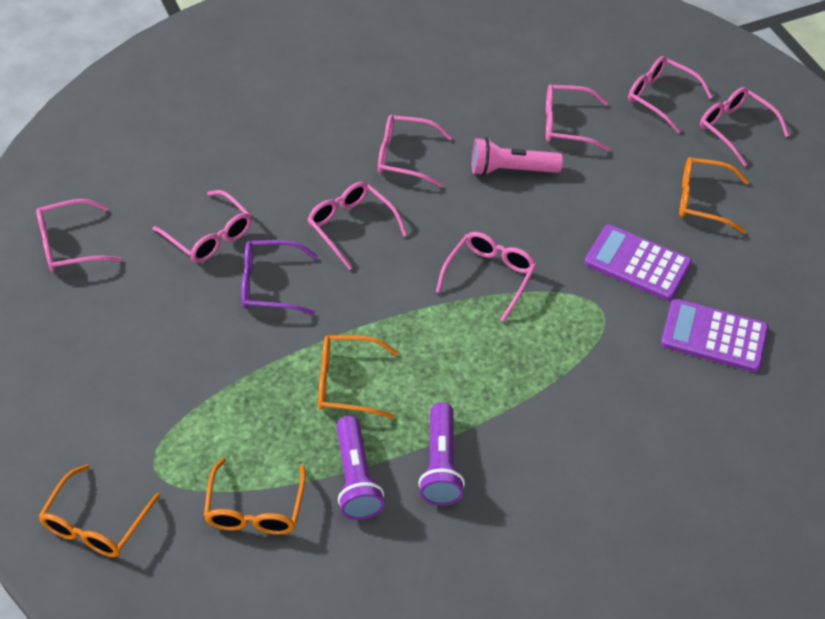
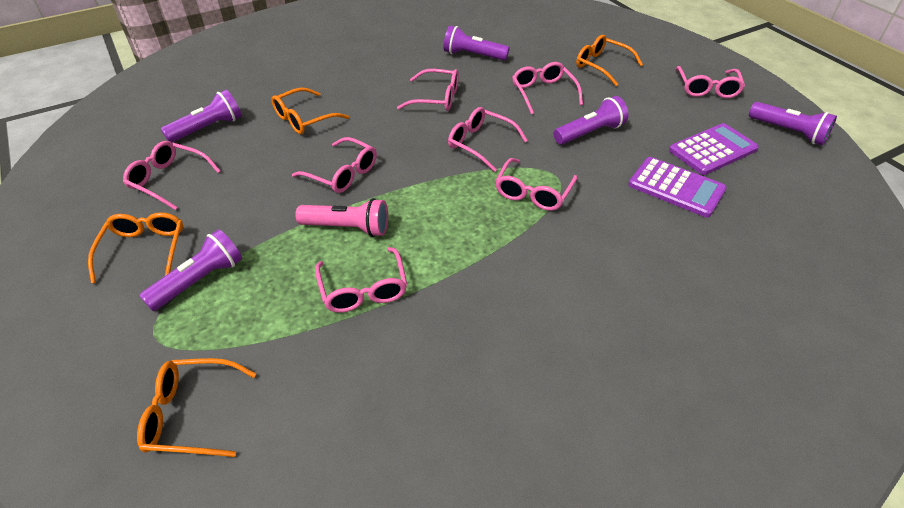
purple flashlight: [336,416,384,520] [418,402,465,506] = 2 -> [139,229,242,311] [161,90,242,143] [443,25,510,61] [554,96,628,145] [749,102,837,146] = 5
purple glasses: [241,240,318,315] = 1 -> none = 0

